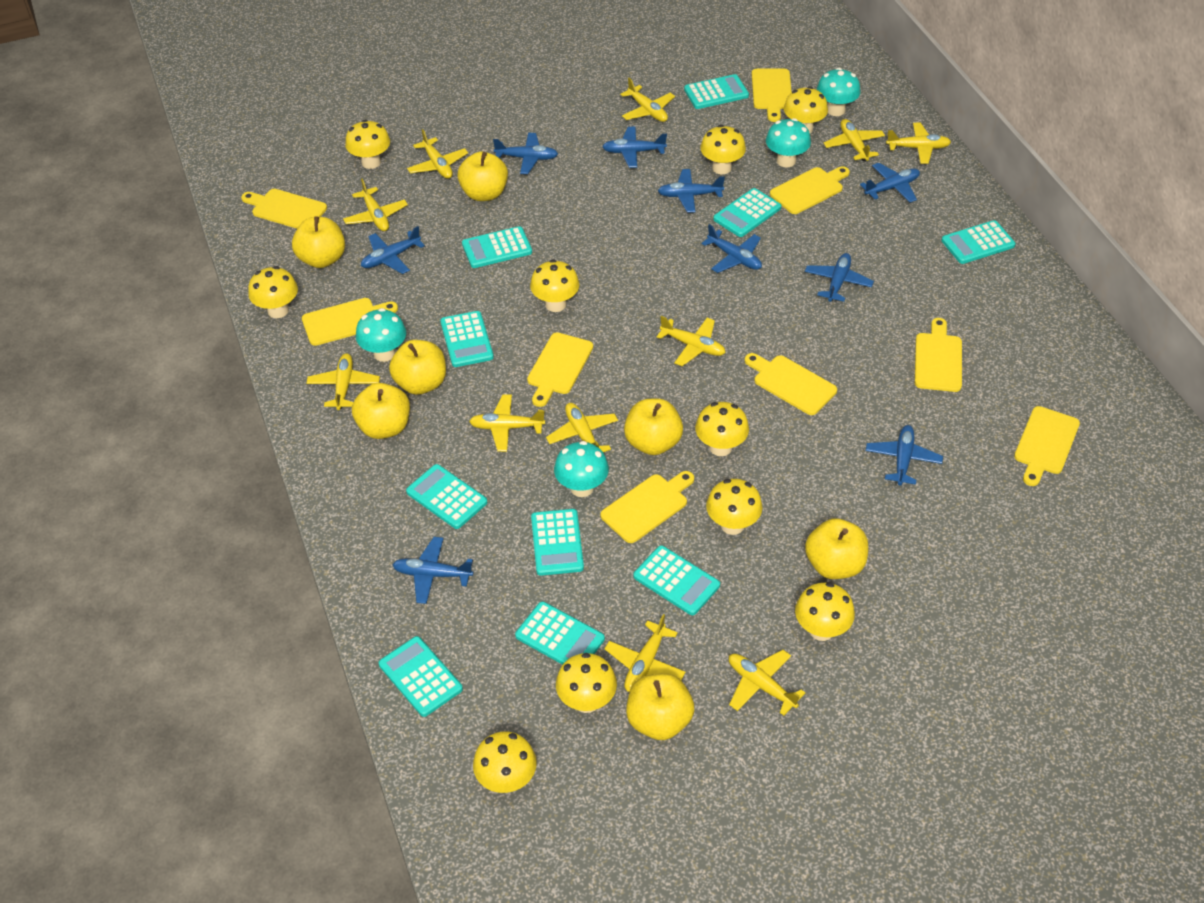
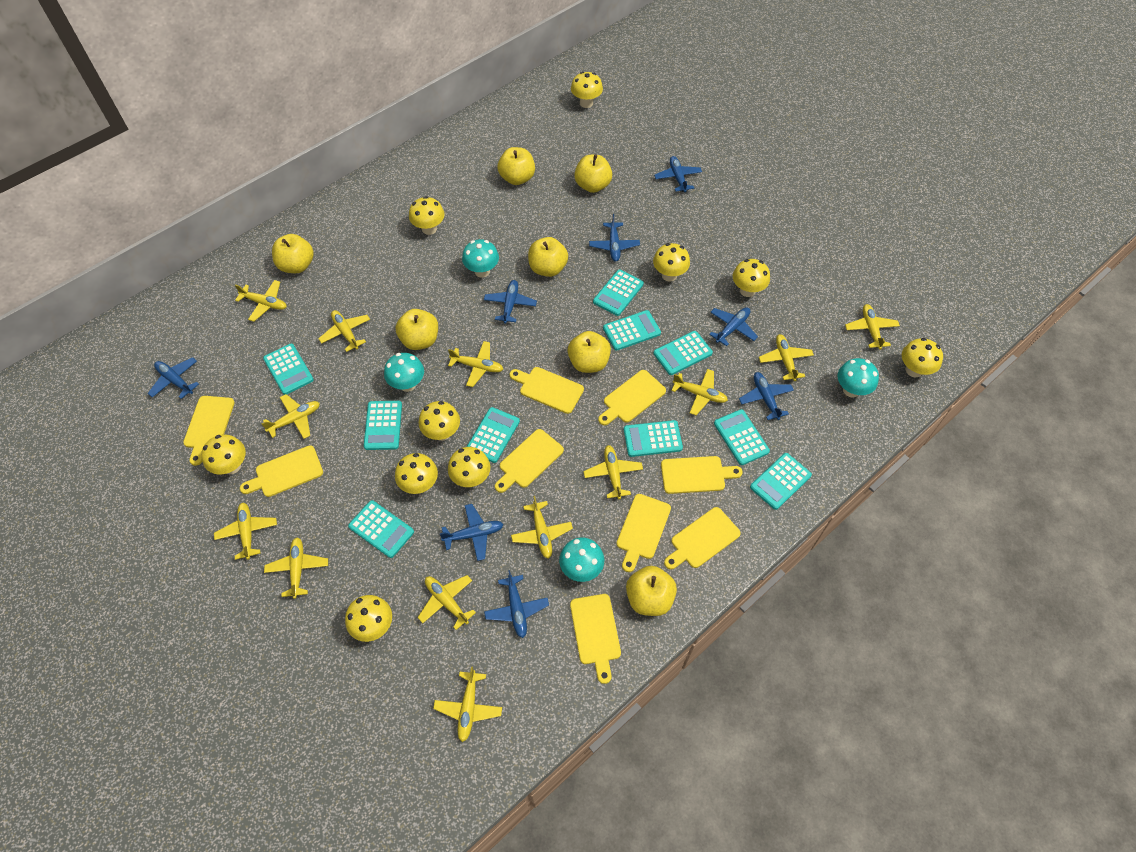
blue plane: [361,226,425,274] [392,537,474,604] [493,133,558,174] [602,127,667,168] [658,169,725,213] [702,224,762,273] [805,253,874,302] [860,163,920,203] [866,425,943,486] = 9 -> [148,357,199,399] [440,504,503,561] [484,280,537,324] [484,570,549,638] [589,214,640,262] [654,156,702,192] [709,307,758,346] [739,372,794,420] = 8
yellow plane: [306,353,380,410] [343,179,408,231] [407,129,468,179] [469,394,545,452] [546,403,618,452] [605,614,686,692] [620,78,675,122] [657,316,726,366] [729,650,805,716] [823,119,885,161] [886,123,951,164] = 11 -> [214,503,277,560] [235,280,287,322] [261,394,320,439] [264,537,328,599] [318,310,370,352] [417,575,476,630] [433,666,502,742] [448,341,503,387] [511,496,573,559] [583,445,643,500] [671,369,728,415] [759,334,814,381] [845,304,900,350] = 13

